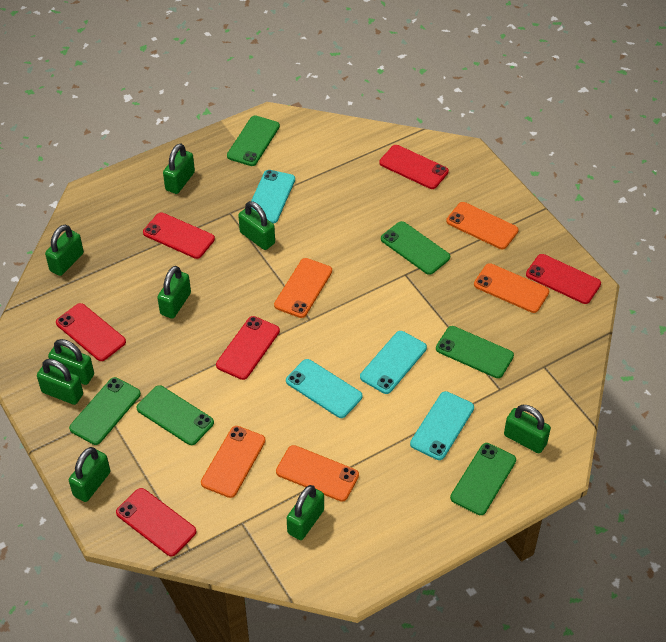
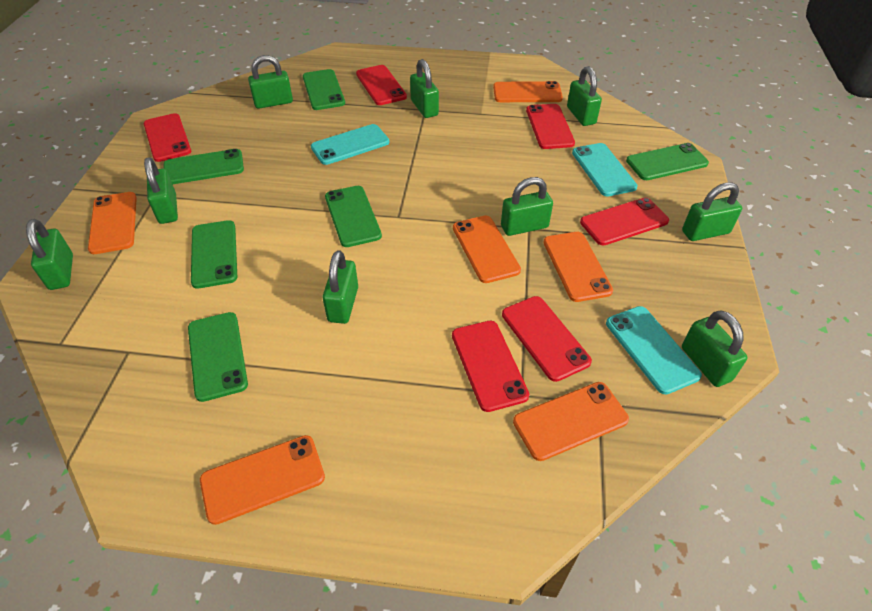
orange phone: [201,426,266,498] [274,258,332,318] [276,445,359,502] [446,202,519,249] [474,263,549,313] = 5 -> [88,192,137,254] [200,435,325,525] [453,215,521,283] [493,81,563,102] [513,382,629,461] [543,232,613,302] = 6
turquoise phone: [251,170,295,224] [286,359,363,418] [360,331,427,394] [410,391,474,460] = 4 -> [311,124,389,165] [572,143,638,196] [606,306,702,394] = 3

